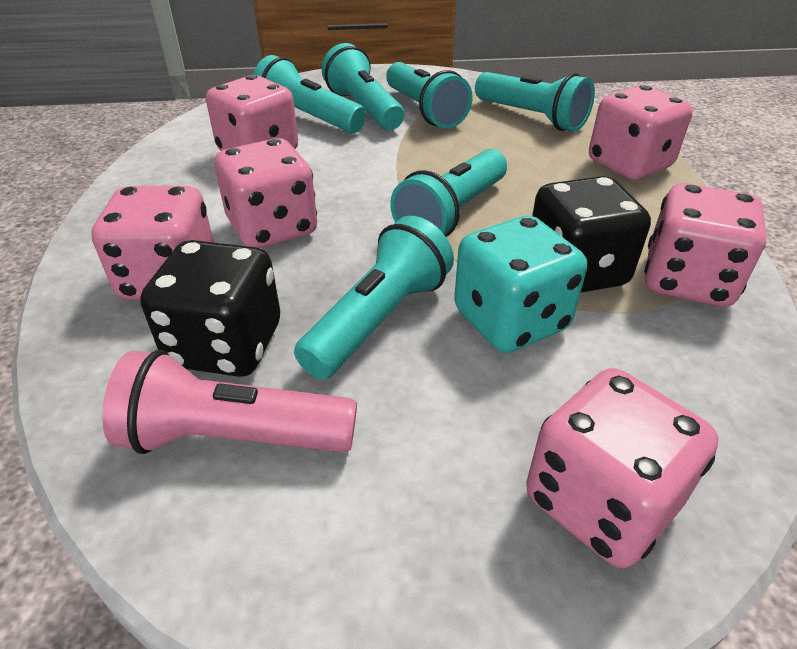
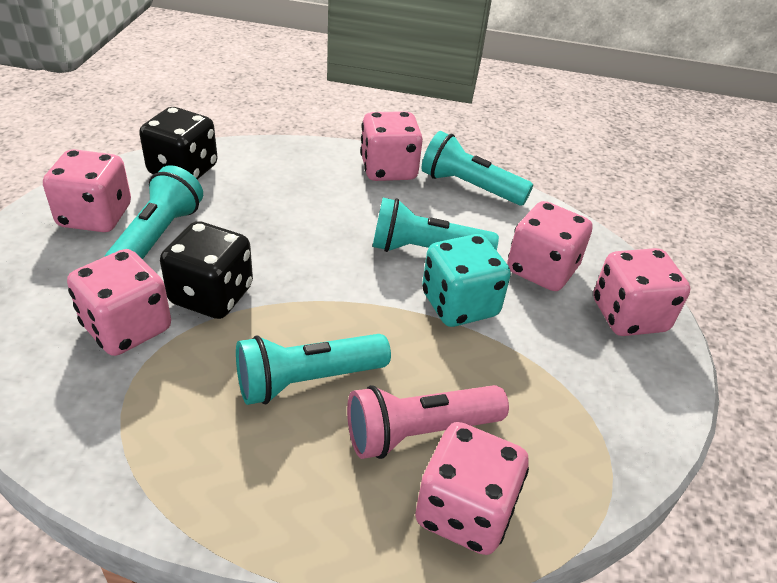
turquoise flashlight: [253,55,366,133] [294,216,454,380] [321,43,404,130] [386,62,473,128] [390,149,507,237] [475,72,595,131] = 6 -> [105,165,203,260] [236,334,391,405] [372,198,499,252] [422,131,533,205] = 4

